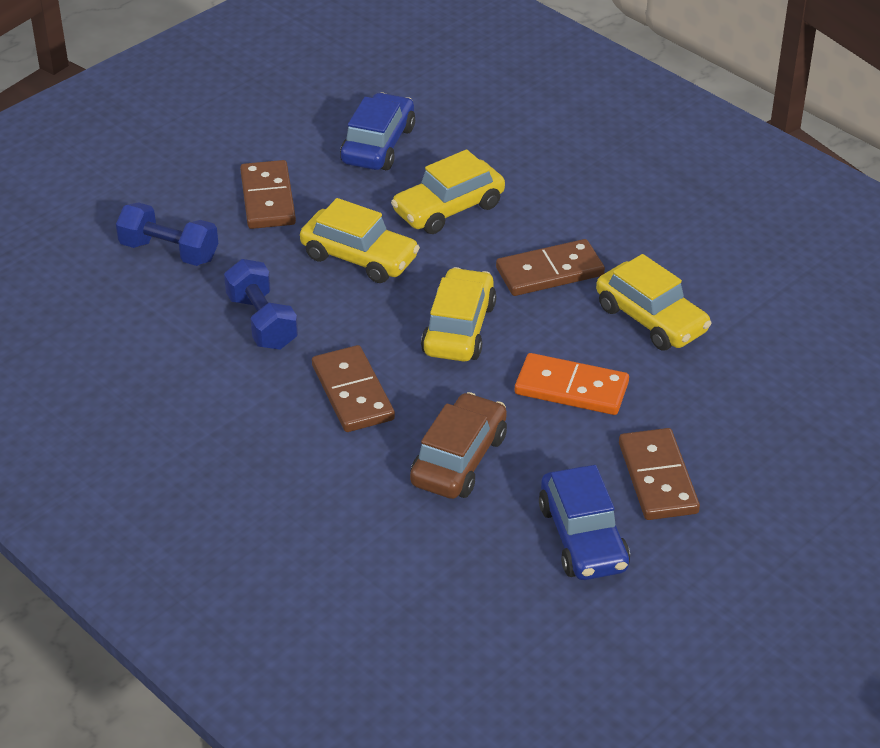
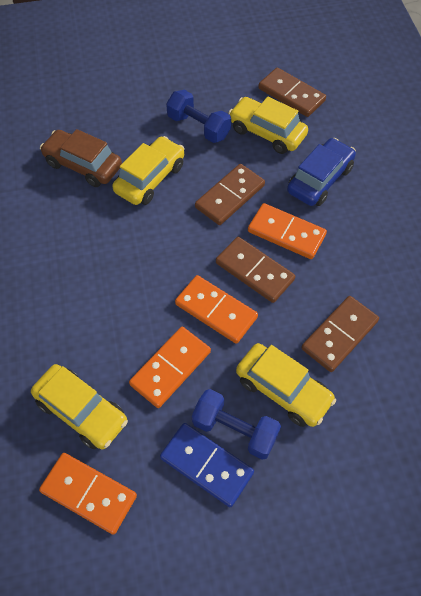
blue car: [340,92,415,170] [539,465,630,580] = 2 -> [287,138,356,206] = 1
blue domino: none = 0 -> [160,423,254,507] = 1
orange domino: [515,353,629,415] = 1 -> [39,453,137,535] [129,327,211,408] [175,275,258,344] [248,203,327,259] = 4

